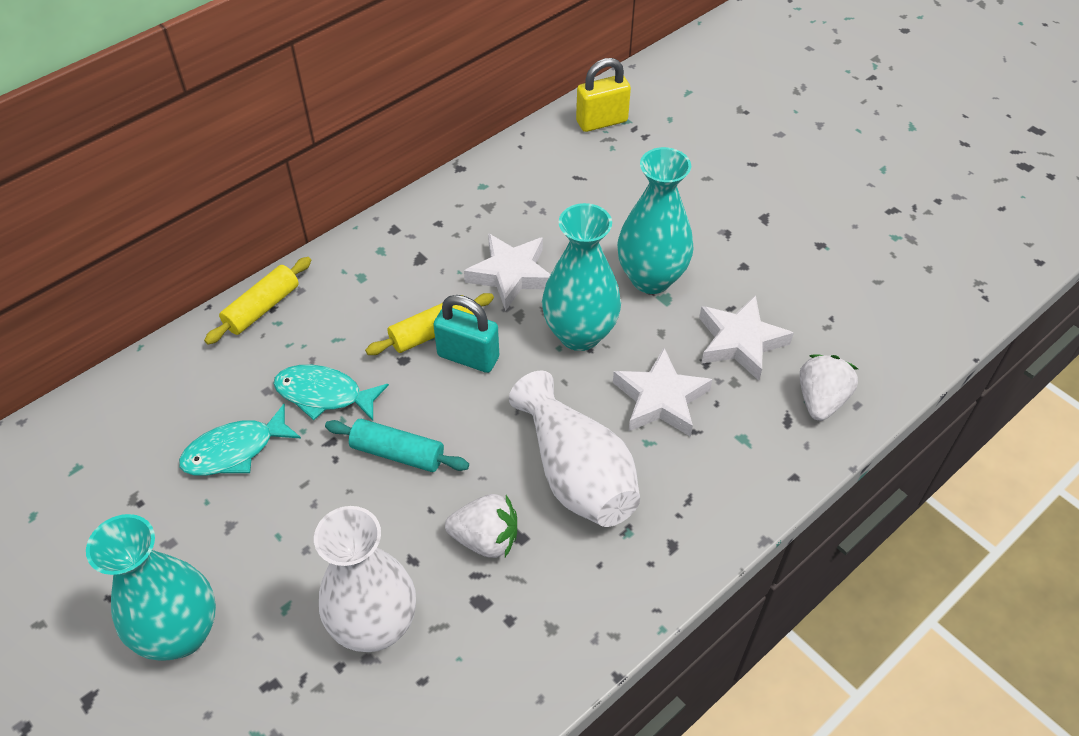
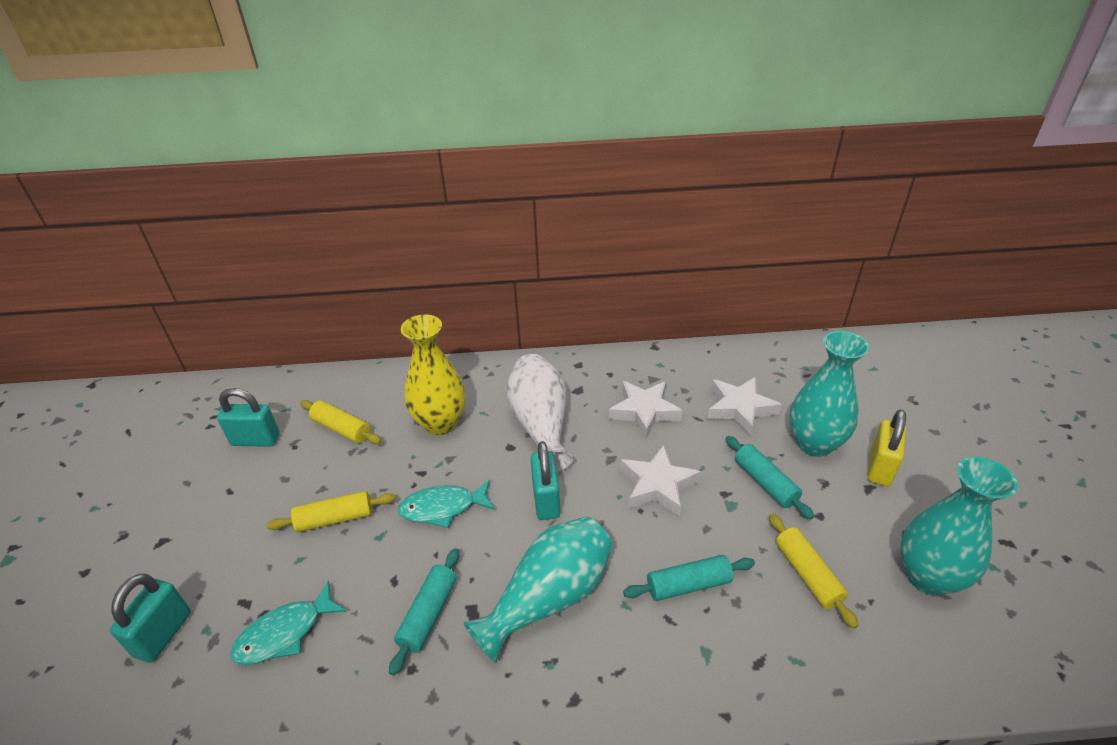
turquoise padlock: [433,295,499,373] = 1 -> [110,574,191,663] [217,388,280,447] [530,441,560,520] = 3
turquoise rolling pin: [325,419,469,472] = 1 -> [389,548,459,676] [623,555,755,601] [726,436,814,519] = 3
white strawberry: [445,494,517,558] [800,354,858,421] = 2 -> none = 0
white vase: [314,506,416,652] [509,371,640,527] = 2 -> [507,354,573,473] = 1
yellow rolling pin: [204,257,312,344] [365,293,494,355] = 2 -> [267,491,395,532] [300,400,382,444] [769,513,859,629] = 3
yellow vase: none = 0 -> [401,315,466,435] = 1

